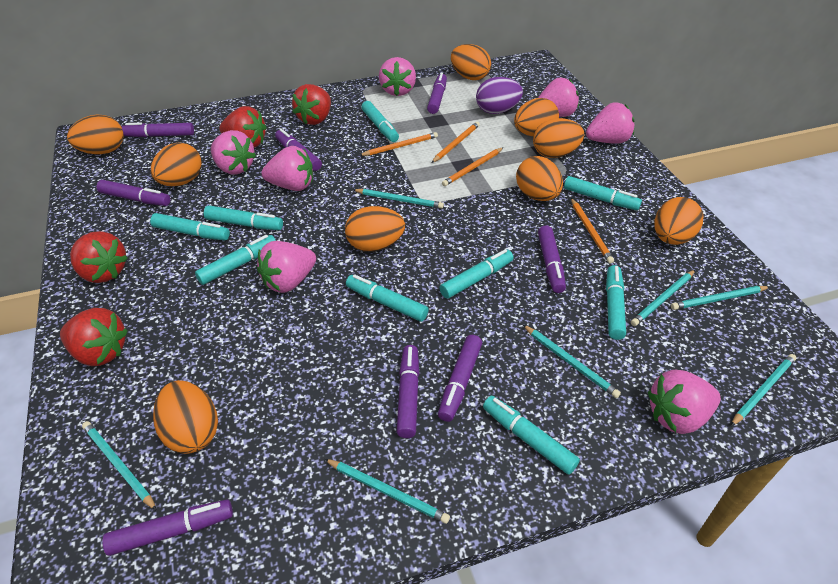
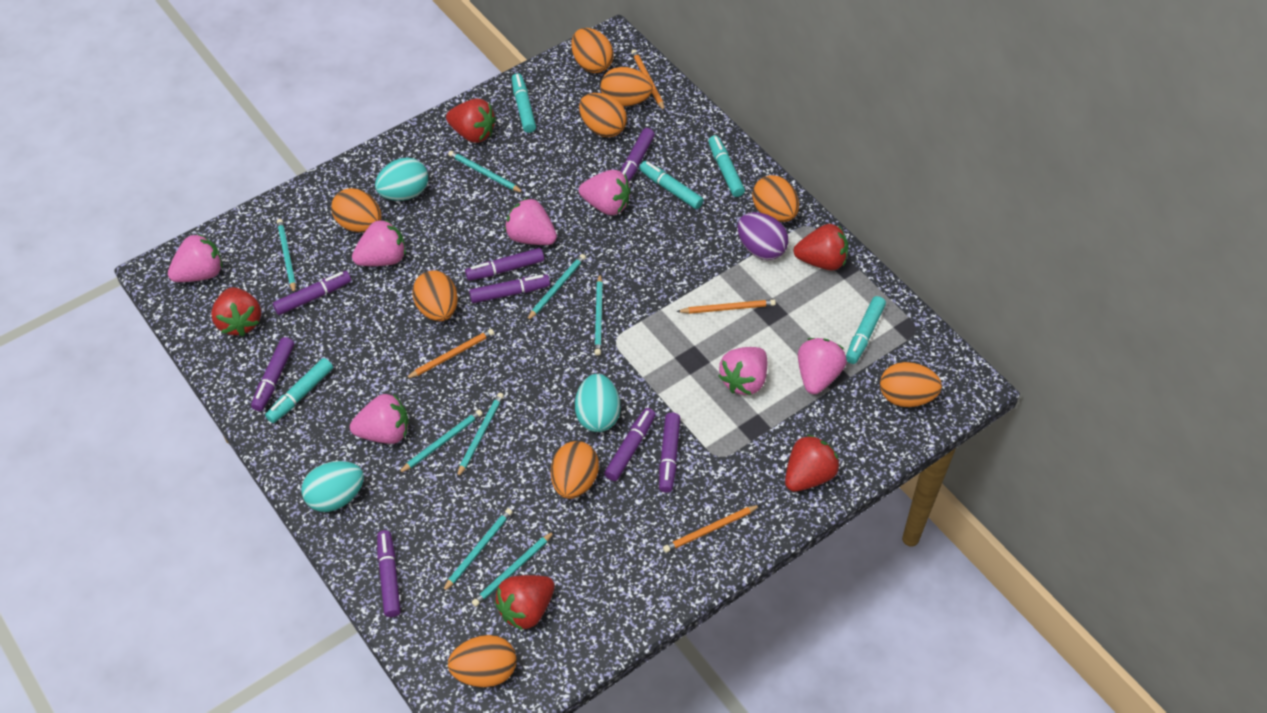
red strawberry: [60,308,128,366] [70,231,128,283] [219,106,267,148] [292,84,331,125] = 4 -> [211,287,261,336] [446,99,496,143] [495,575,555,631] [785,435,839,492] [794,224,849,270] = 5
turquoise egg: none = 0 -> [301,461,364,512] [375,158,428,201] [575,374,620,432] = 3
turquoise marker: [150,213,230,240] [195,235,276,285] [204,205,283,230] [346,274,429,322] [361,101,399,142] [440,249,514,299] [483,396,580,475] [564,176,642,210] [606,265,626,340] = 9 -> [265,358,333,423] [512,73,536,133] [639,161,704,209] [708,135,745,197] [846,296,886,364] = 5
turquoise pencil: [82,421,157,511] [324,459,450,524] [353,189,444,208] [523,325,621,398] [631,270,695,326] [671,286,769,310] [731,354,796,426] = 7 -> [277,219,296,293] [398,410,483,474] [442,508,512,592] [448,150,524,193] [457,393,504,478] [472,531,554,607] [527,254,586,321] [594,274,603,356] = 8

